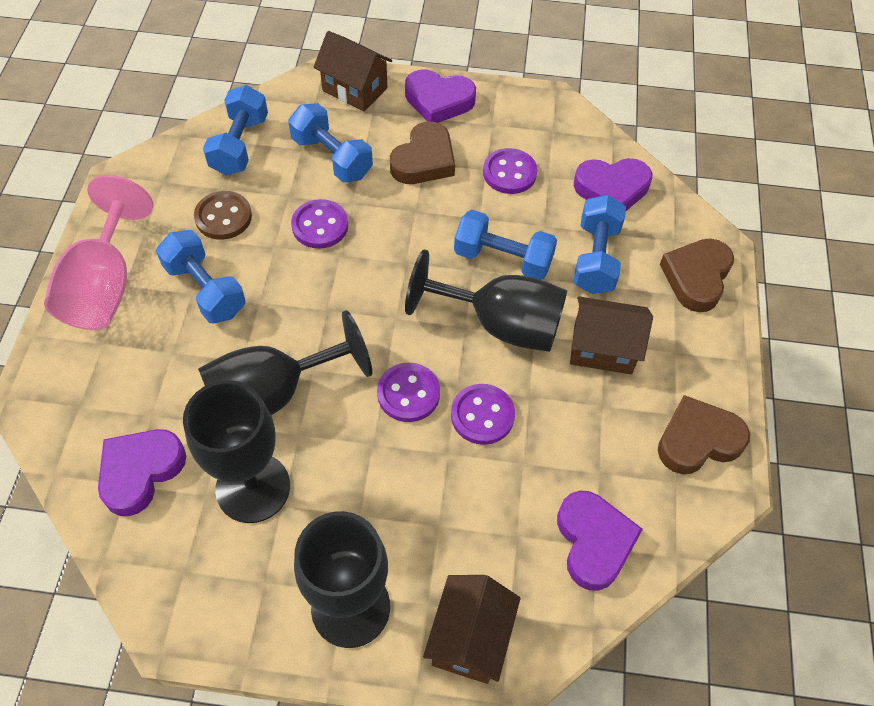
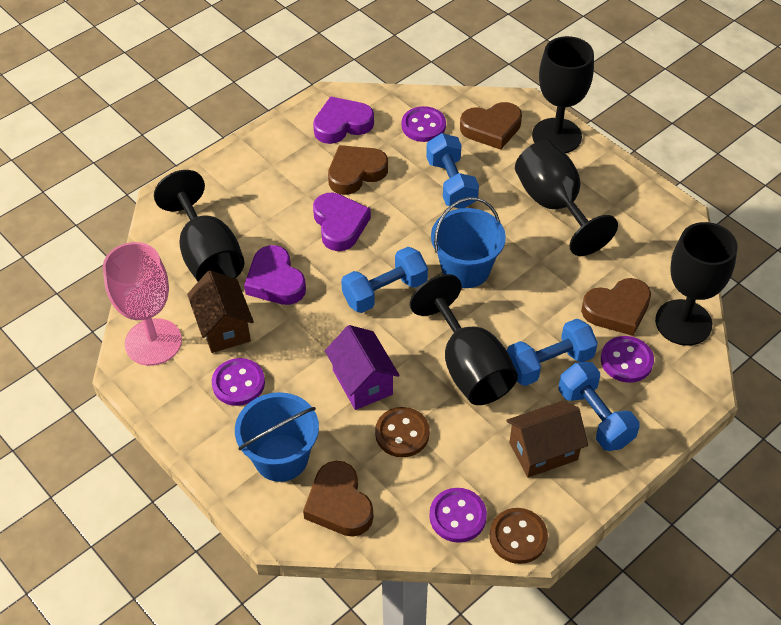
black goblet: [183,380,290,523] [198,310,372,415] [294,511,390,648] [405,249,567,352] = 4 -> [154,170,245,281] [410,274,518,405] [515,140,618,256] [532,36,594,153] [655,222,738,346] = 5
blue bucket: none = 0 -> [235,392,319,482] [431,197,506,288] = 2
blue dumbbell: [156,230,246,323] [203,85,268,176] [288,103,373,183] [454,210,557,280] [573,195,626,294] = 5 -> [341,247,428,313] [426,133,479,208] [506,319,598,386] [558,362,640,451] = 4
brown button: [194,191,252,240] = 1 -> [375,407,430,457] [489,508,548,564] = 2
brown heart: [390,122,455,184] [658,395,750,474] [660,239,734,312] = 3 -> [303,461,373,537] [328,145,388,195] [460,102,522,150] [581,278,651,336] = 4
brown house: [314,31,392,112] [423,575,521,684] [570,296,653,374] = 3 -> [187,270,254,353] [506,401,588,478] = 2
purple heart: [98,429,186,516] [405,69,476,123] [557,491,643,591] [574,158,652,211] = 4 -> [244,245,306,305] [313,96,374,144] [313,193,371,251] = 3
purple house: none = 0 -> [325,325,400,410] = 1

